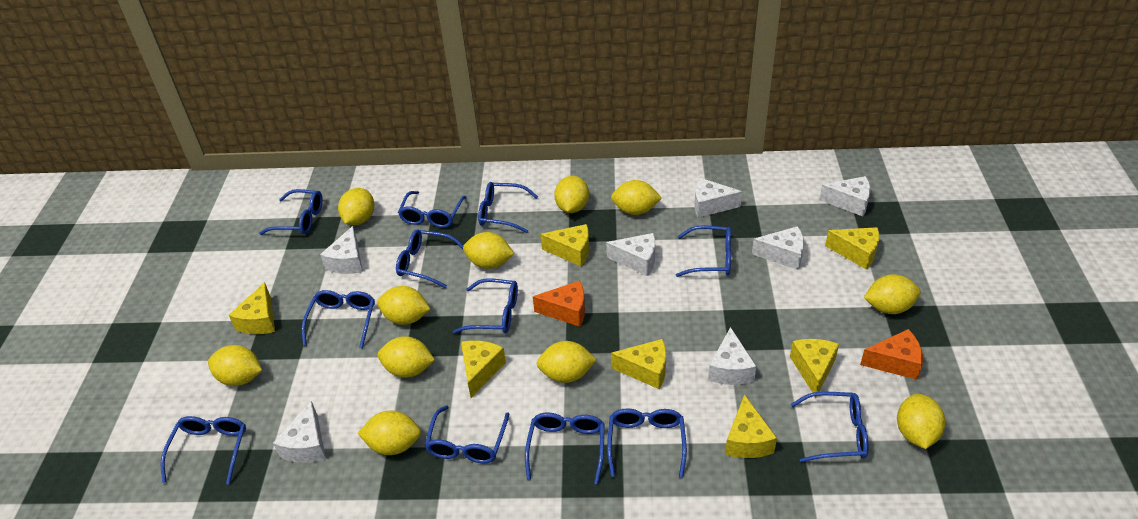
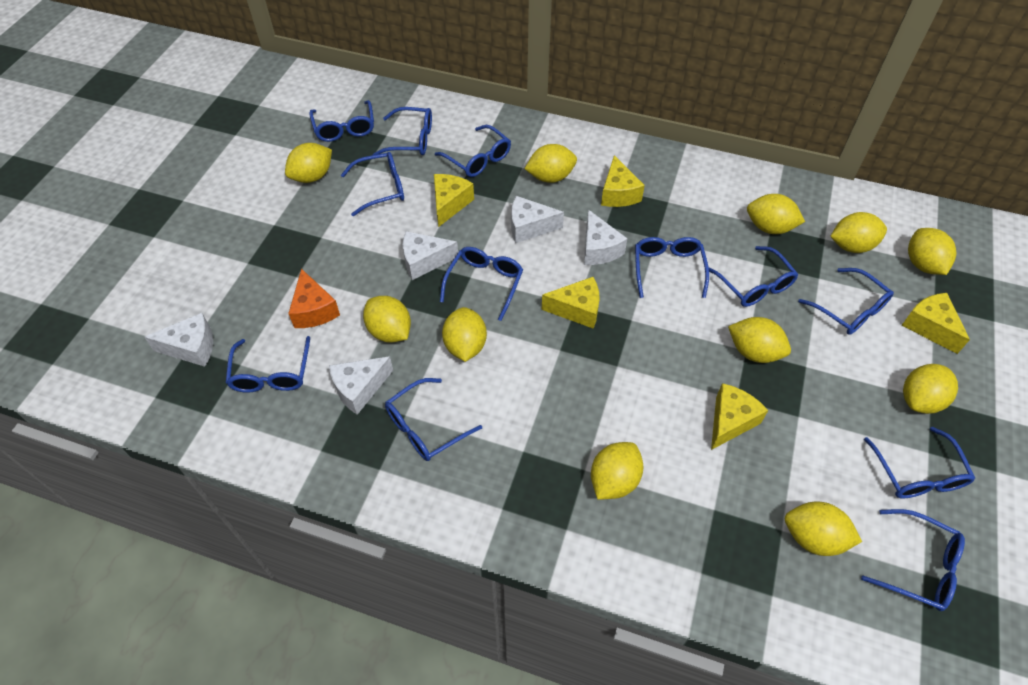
orange cheese: [533,280,585,327] [860,329,923,380] = 2 -> [288,269,340,328] = 1
white cheese: [273,401,326,463] [320,226,363,274] [606,233,655,276] [694,178,742,218] [708,327,756,385] [752,226,804,270] [819,176,870,216] = 7 -> [144,313,213,367] [329,356,393,415] [403,231,458,280] [511,196,564,243] [584,210,628,265] = 5
yellow cheese: [229,282,275,334] [461,341,506,398] [540,224,589,267] [611,339,666,389] [725,394,777,458] [790,339,839,397] [825,227,879,270] = 7 -> [434,174,474,227] [542,277,600,329] [601,155,645,207] [711,383,768,450] [902,293,970,354] = 5

